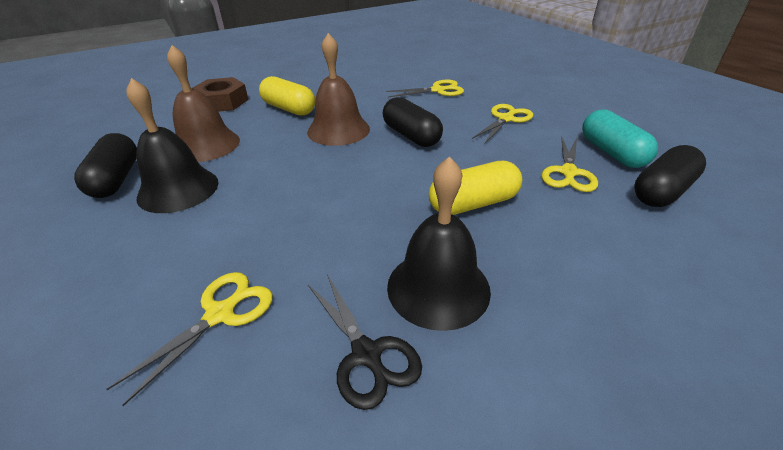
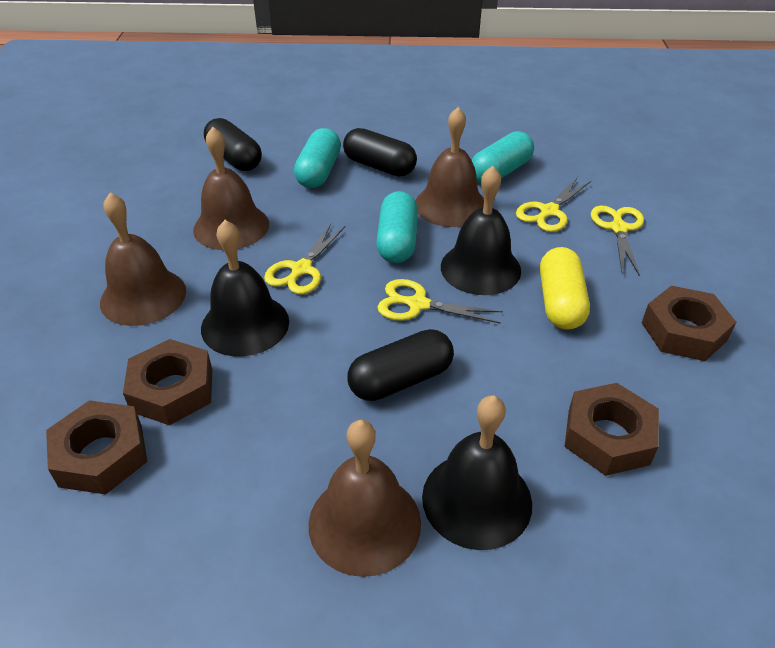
black bell: [126,78,218,213] [387,156,491,331] = 2 -> [201,220,289,357] [422,395,532,550] [441,166,521,295] = 3
black scissors: [308,275,422,410] = 1 -> none = 0
brown bell: [167,45,240,162] [307,33,370,146] = 2 -> [100,193,186,326] [193,127,269,250] [309,420,421,577] [416,107,484,227] = 4
brown nut: [191,77,249,112] = 1 -> [46,400,147,495] [123,339,212,425] [564,383,659,476] [642,286,736,361] = 4
turquoise capsule: [582,110,658,168] = 1 -> [294,128,341,188] [376,191,418,263] [472,131,534,183] = 3
yellow capsule: [259,76,315,116] [429,161,522,215] = 2 -> [540,247,590,330] = 1

